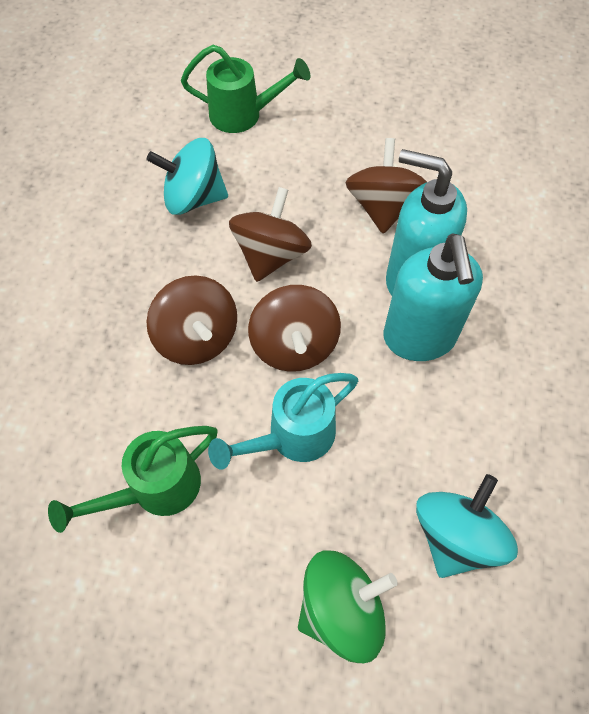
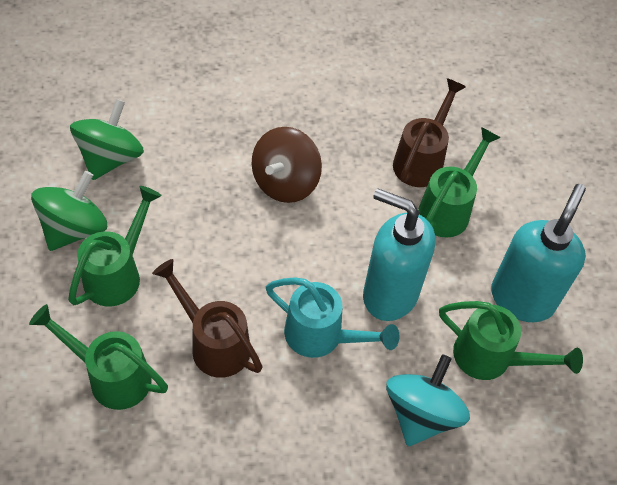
brown spinning top: [146,275,237,365] [229,187,312,282] [248,285,341,372] [345,138,427,234] = 4 -> [252,127,322,203] = 1
brown watering can: none = 0 -> [152,259,263,378] [393,78,466,187] = 2
green spinning top: [298,551,398,663] = 1 -> [31,171,107,251] [70,99,144,180] = 2
green watering can: [48,426,218,533] [181,45,310,133] = 2 -> [29,304,168,410] [68,186,162,306] [418,127,501,238] [439,301,583,380] = 4
turquoise spinning top: [146,138,228,215] [416,474,518,578] = 2 -> [386,354,470,446] = 1

